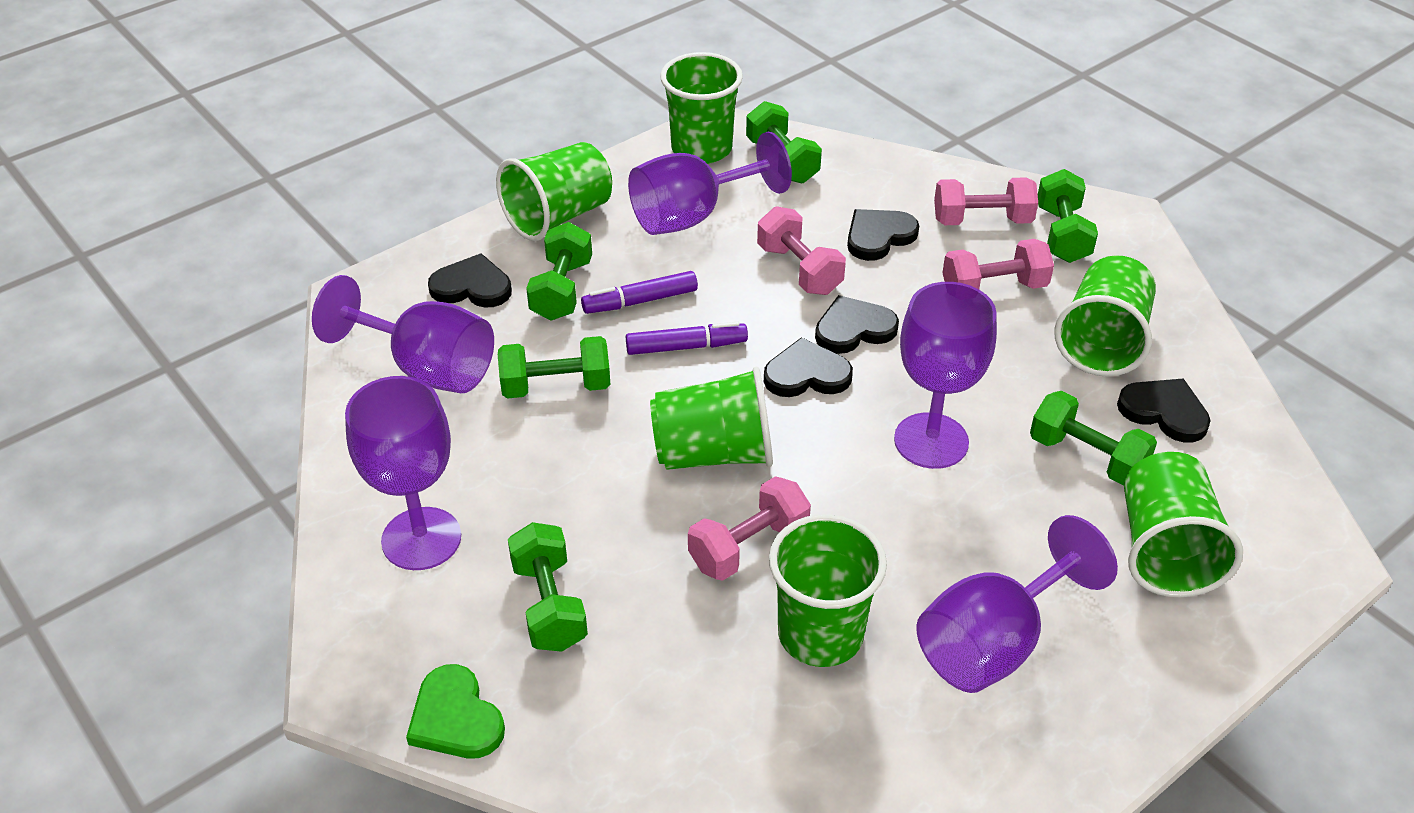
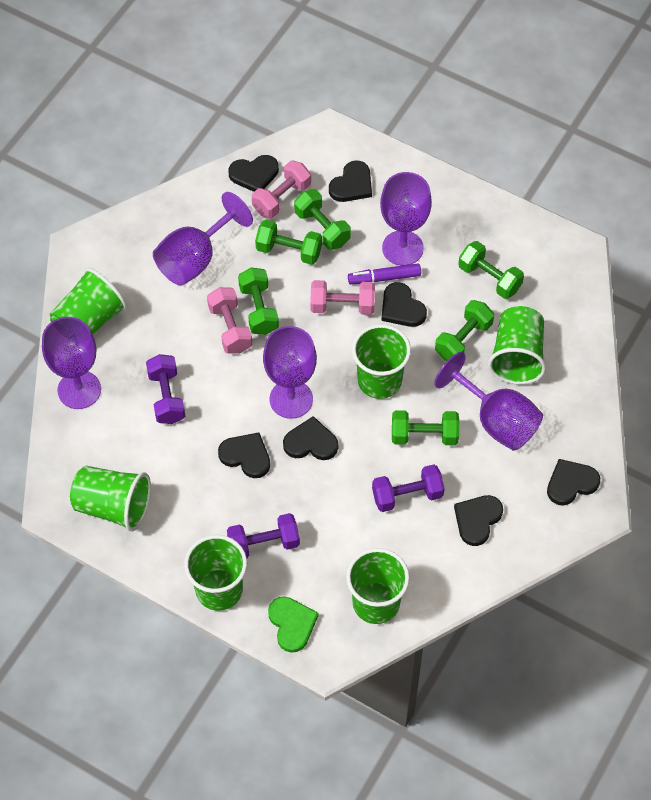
black heart: [428,253,512,308] [764,337,853,397] [815,295,899,354] [847,209,919,261] [1117,378,1211,442] = 5 -> [218,432,270,478] [228,155,279,192] [283,416,338,460] [329,160,372,202] [381,282,427,327] [454,495,503,546] [547,459,600,505] = 7
pink dumbbell: [688,476,811,581] [757,206,846,295] [934,177,1038,225] [942,239,1054,289] = 4 -> [207,287,252,354] [252,160,311,218] [310,280,375,315] = 3
purple dumbbell: none = 0 -> [146,354,185,424] [227,513,300,558] [372,464,445,512] = 3
purple marker: [581,271,698,314] [626,322,748,355] = 2 -> [348,264,421,284] = 1

